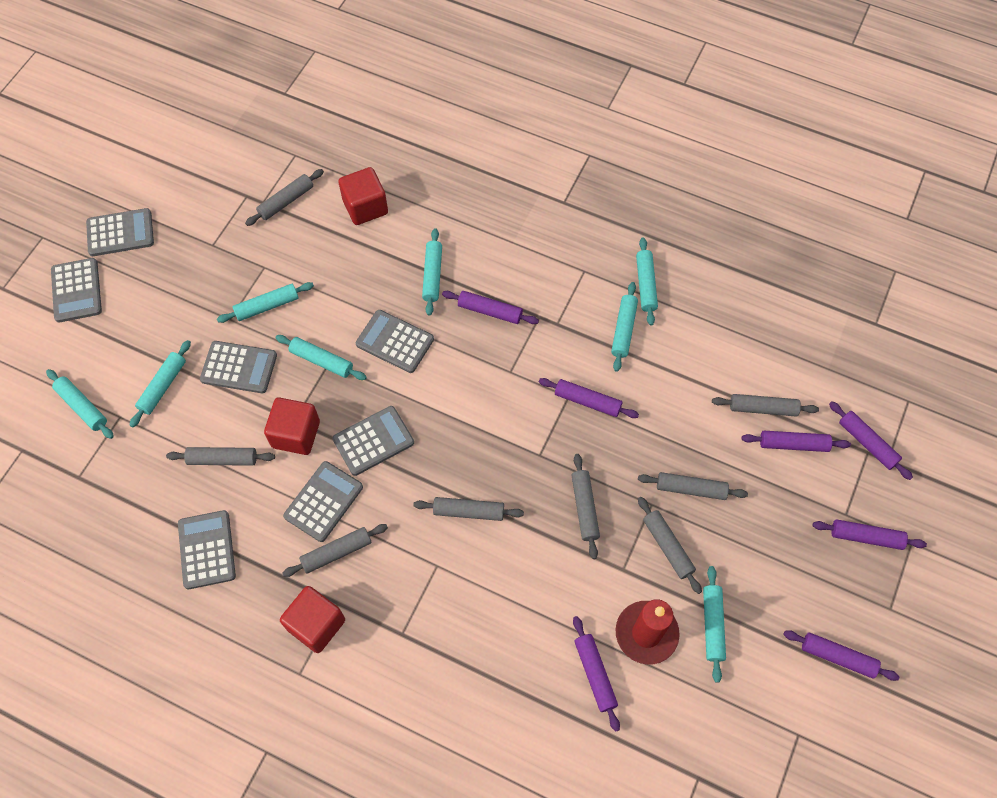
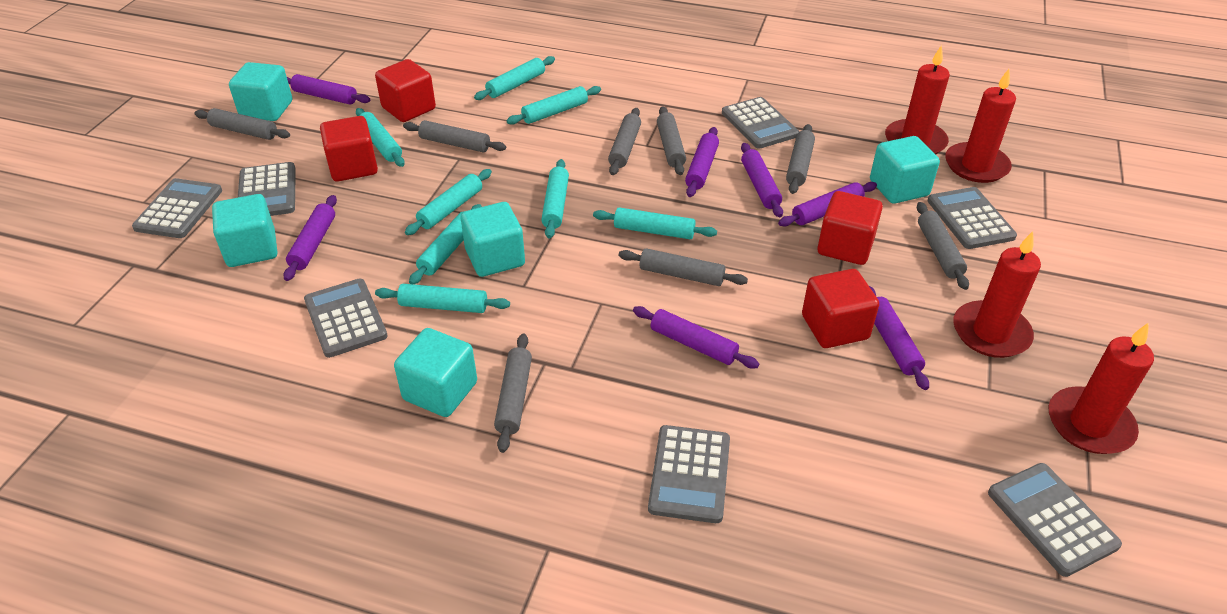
red candle: [616,599,680,664] = 1 -> [885,45,950,155] [945,69,1016,183] [953,231,1041,358] [1049,323,1154,454] = 4
red cube: [264,397,320,455] [280,586,345,653] [338,167,388,225] = 3 -> [320,116,378,181] [375,59,436,122] [802,269,879,348] [817,191,883,265] = 4
turquoise cube: none = 0 -> [212,194,277,267] [229,62,292,121] [394,328,477,417] [461,202,525,277] [870,136,940,204] = 5

